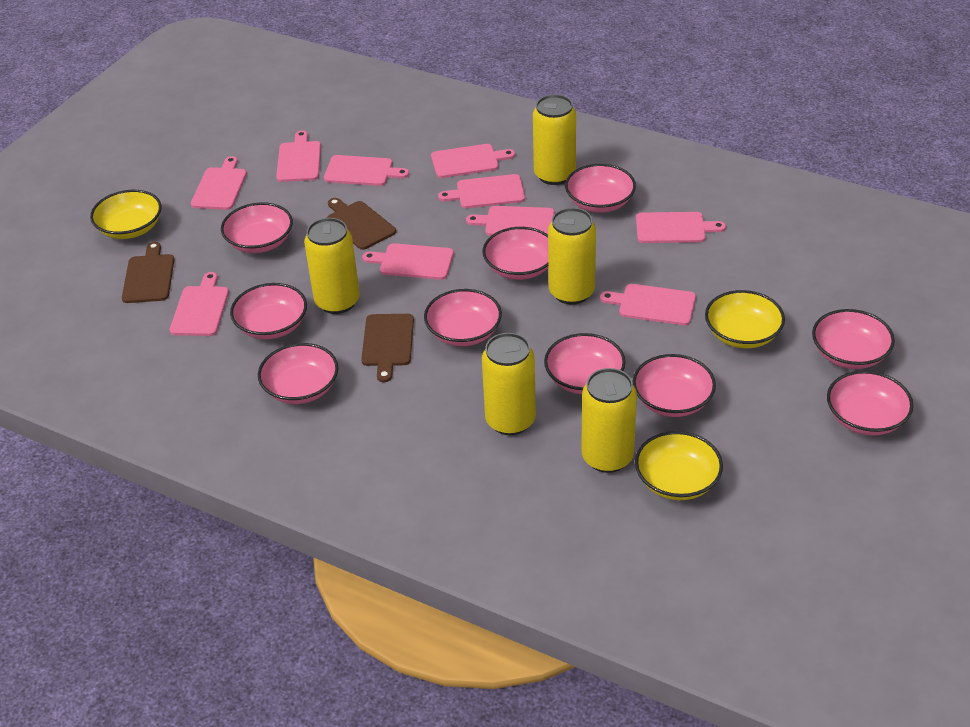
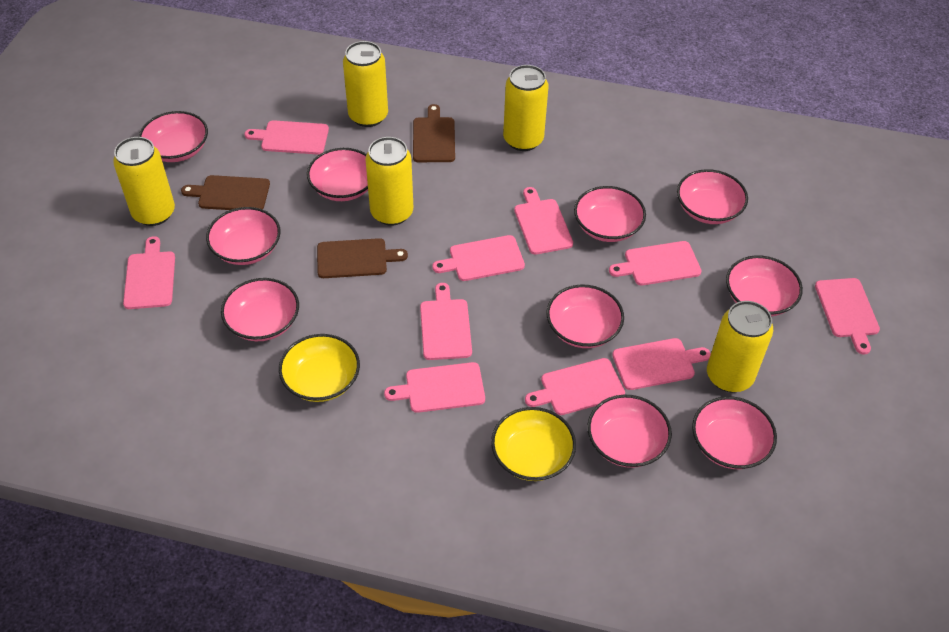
yellow bowl: [90,190,162,239] [635,431,723,500] [705,290,785,348] = 3 -> [279,334,360,402] [491,407,576,481] = 2

